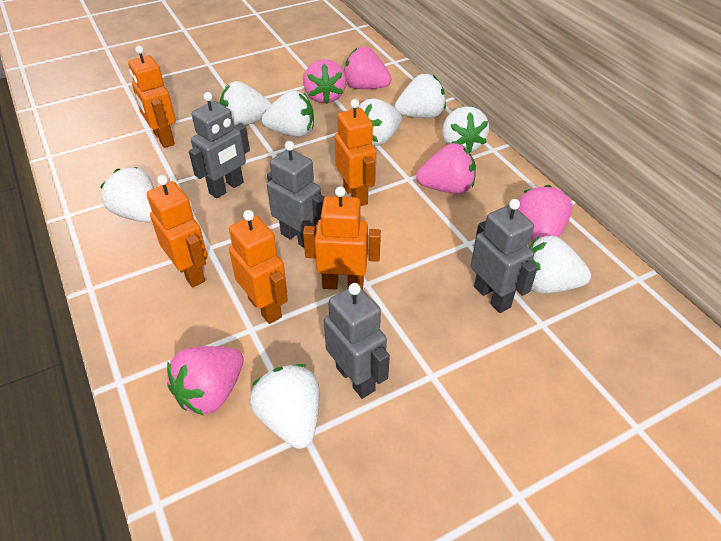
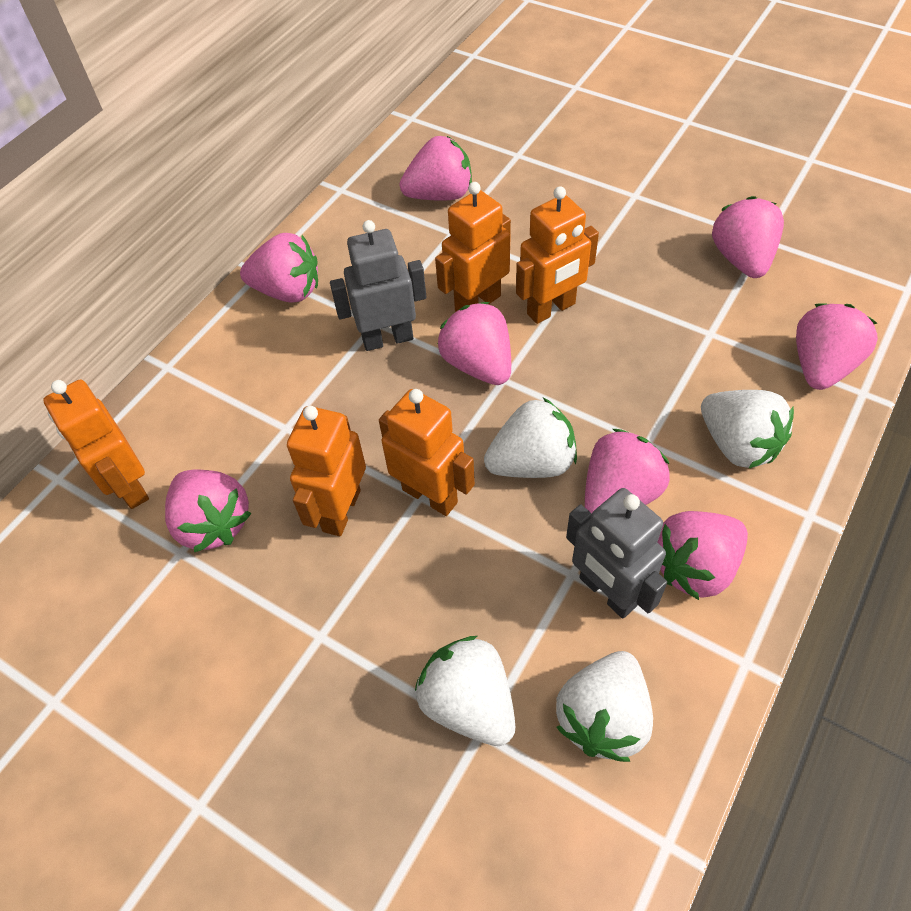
grey robot: [189,92,250,198] [267,141,325,247] [324,283,390,399] [471,199,538,313] = 4 -> [330,220,426,351] [566,488,667,619] = 2
pink strawberry: [167,346,243,416] [303,59,346,104] [344,47,391,89] [416,143,476,194] [518,185,572,241] = 5 -> [165,469,252,552] [240,233,318,303] [400,136,472,201] [437,302,511,385] [585,429,670,514] [657,511,748,600] [712,196,784,278] [796,303,878,390] = 8
white strawberry: [100,167,154,222] [220,81,272,126] [250,364,319,449] [261,90,314,137] [356,98,402,146] [395,74,446,118] [442,106,489,153] [529,235,591,294] = 8 -> [415,636,515,746] [484,398,577,478] [556,651,653,762] [701,390,794,469] = 4

